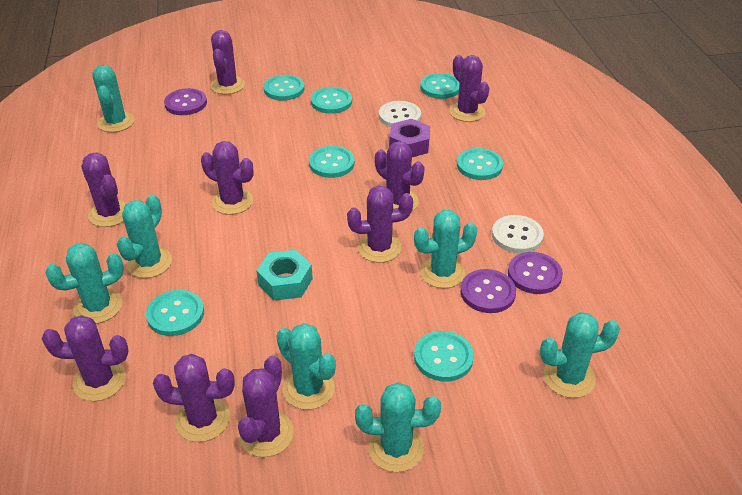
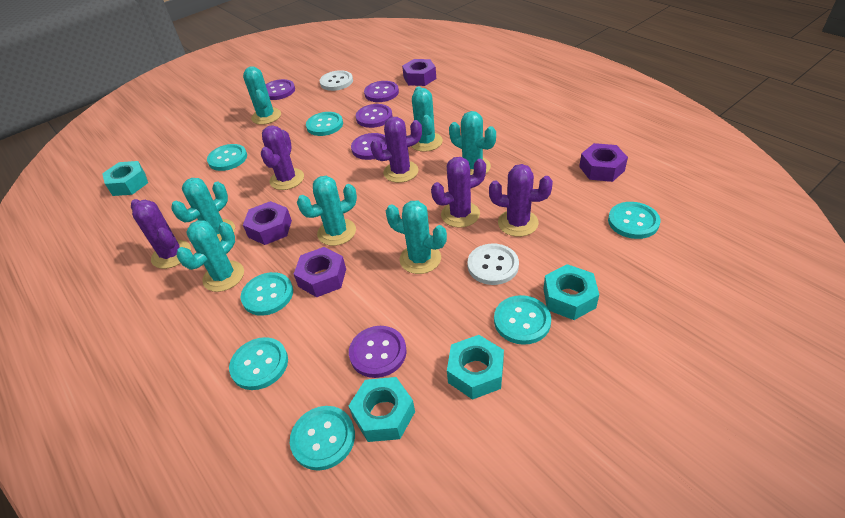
purple button: [164,88,207,115] [461,269,516,313] [508,252,563,294] = 3 -> [266,79,295,100] [349,326,407,378] [351,133,387,160] [356,104,392,128] [364,81,399,102] = 5
purple cactus: [42,315,129,401] [81,152,127,227] [153,354,235,442] [201,141,254,215] [211,30,245,94] [238,356,294,457] [347,185,413,263] [375,141,425,211] [450,55,489,122] = 9 -> [131,199,191,269] [261,125,304,190] [370,117,422,183] [431,157,486,228] [489,164,553,237] = 5
purple nut: [389,119,430,157] = 1 -> [243,201,292,245] [294,247,346,297] [402,59,436,86] [579,143,628,182] = 4
turquoise nut: [256,250,313,301] = 1 -> [102,161,148,196] [349,377,415,442] [447,335,504,400] [543,264,599,320] = 4

